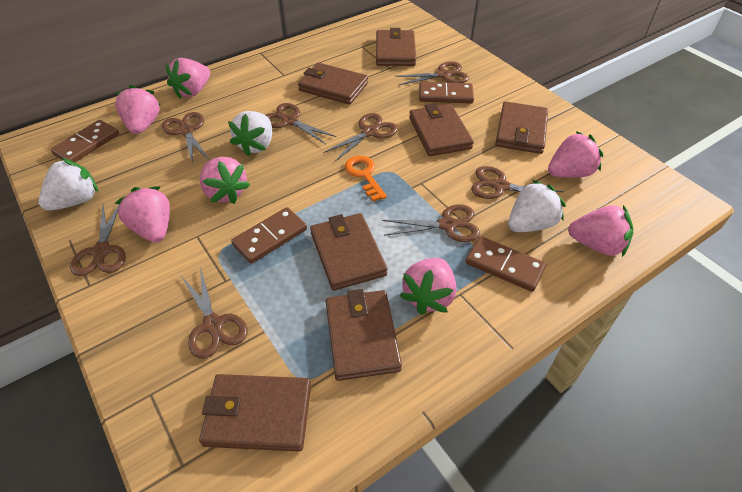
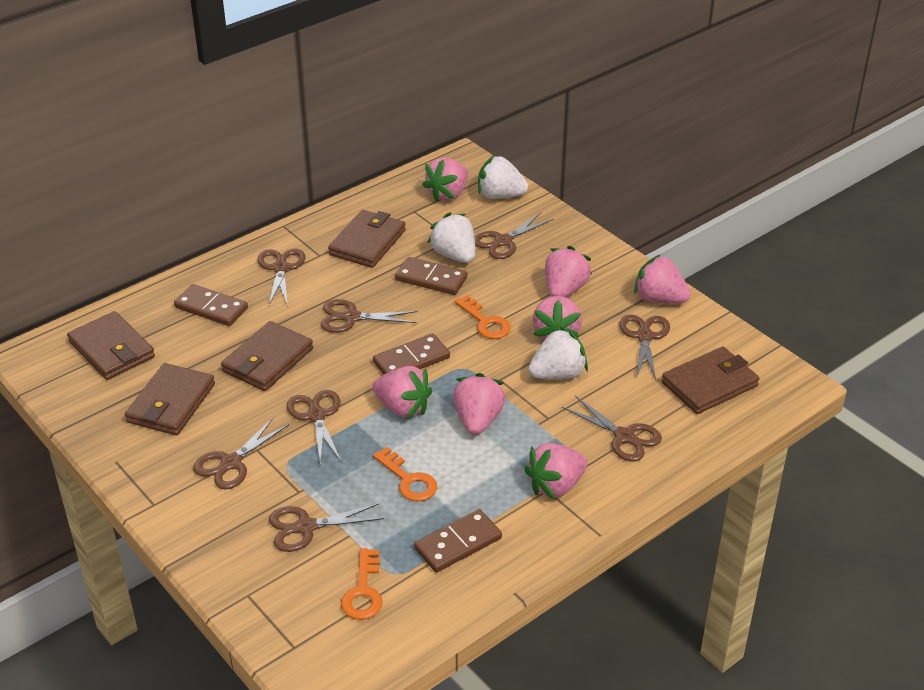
brown wallet: [199,374,311,452] [298,63,368,105] [310,213,388,291] [326,289,402,381] [376,28,416,66] [409,103,474,156] [495,102,548,154] = 7 -> [67,311,155,380] [125,363,215,435] [221,321,313,391] [328,210,406,268] [662,346,760,414] = 5
orange key: [345,156,387,201] = 1 -> [341,548,382,620] [373,447,437,502] [454,295,511,339] = 3

